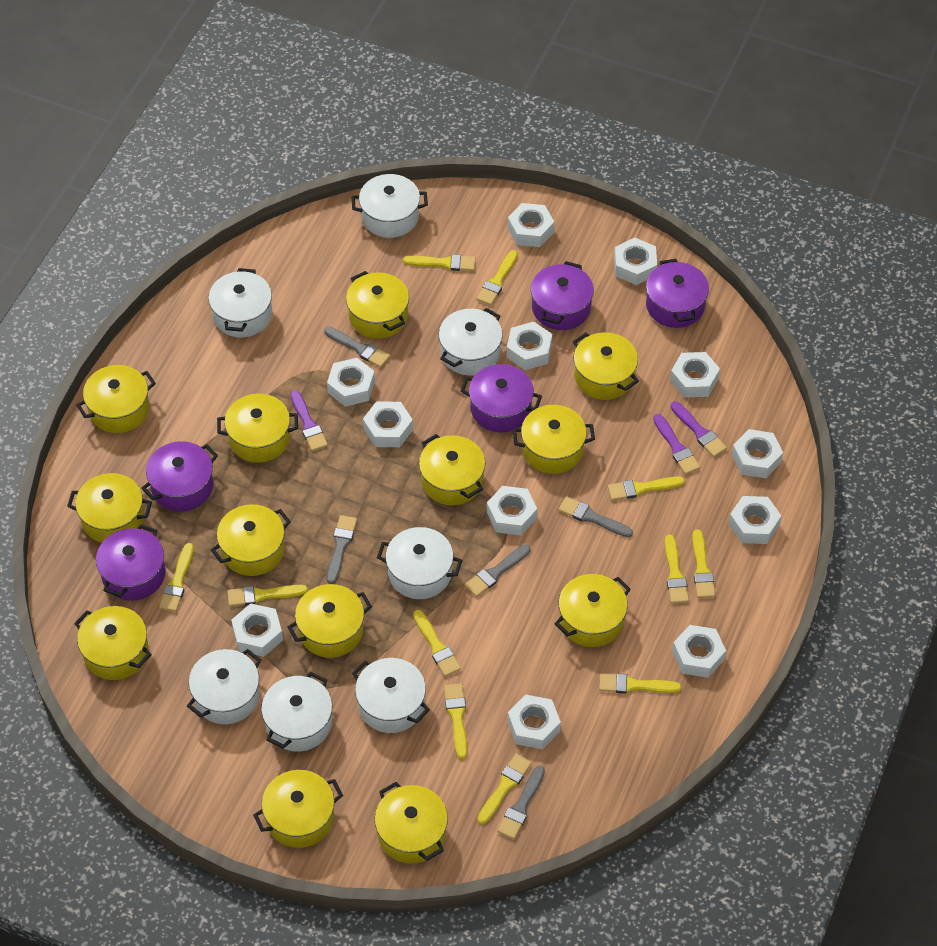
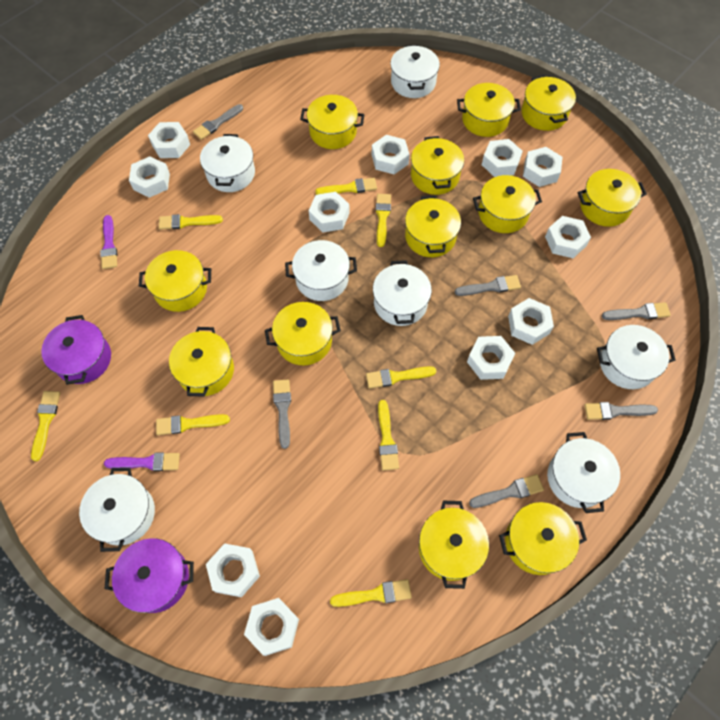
grey brush: [324,327,390,368] [327,515,357,584] [465,544,531,597] [497,766,545,839] [559,496,633,537] = 5 -> [193,104,243,140] [273,379,291,449] [455,275,521,296] [469,474,544,508] [584,402,658,420] [602,302,671,320] = 6
purple brush: [290,390,328,451] [653,414,700,475] [671,401,727,457] = 3 -> [100,215,117,269] [104,452,180,471] = 2
purple pot: [96,524,165,601] [141,441,218,512] [461,364,542,432] [531,261,594,330] [646,259,709,328] = 5 -> [41,315,111,385] [105,538,194,613] = 2
white nut: [231,603,283,657] [327,358,375,407] [363,401,413,447] [487,486,537,536] [507,322,552,370] [508,203,554,247] [508,695,561,749] [614,238,657,285] [670,352,720,398] [672,625,726,678] [729,496,781,544] [732,429,783,478] = 12 -> [129,156,170,198] [148,122,190,158] [206,543,260,597] [244,598,299,656] [309,192,350,233] [372,135,410,174] [467,336,515,380] [482,139,523,177] [508,298,554,345] [523,147,562,187] [545,216,591,258] = 11
yellow brush: [159,543,194,612] [227,585,308,607] [403,254,476,271] [413,610,461,677] [444,683,467,759] [477,250,518,305] [477,753,532,824] [599,673,681,694] [608,476,685,501] [665,535,689,604] [692,529,715,598] = 11 -> [31,391,60,461] [156,414,230,435] [159,214,223,230] [315,178,377,195] [330,579,412,607] [366,366,437,388] [376,194,391,247] [378,400,399,471] = 8
yellow pot: [67,473,152,543] [74,606,152,680] [76,365,156,433] [211,504,291,576] [217,394,298,463] [253,770,343,848] [287,584,372,658] [346,271,409,339] [375,782,448,864] [419,434,485,505] [513,405,595,474] [554,574,631,647] [573,332,639,400] = 13 -> [139,250,211,312] [169,327,234,397] [265,302,341,365] [300,95,365,149] [405,195,461,257] [411,136,464,195] [419,501,489,589] [457,83,521,137] [473,175,542,233] [499,502,587,575] [522,75,576,131] [578,169,647,227] = 12

